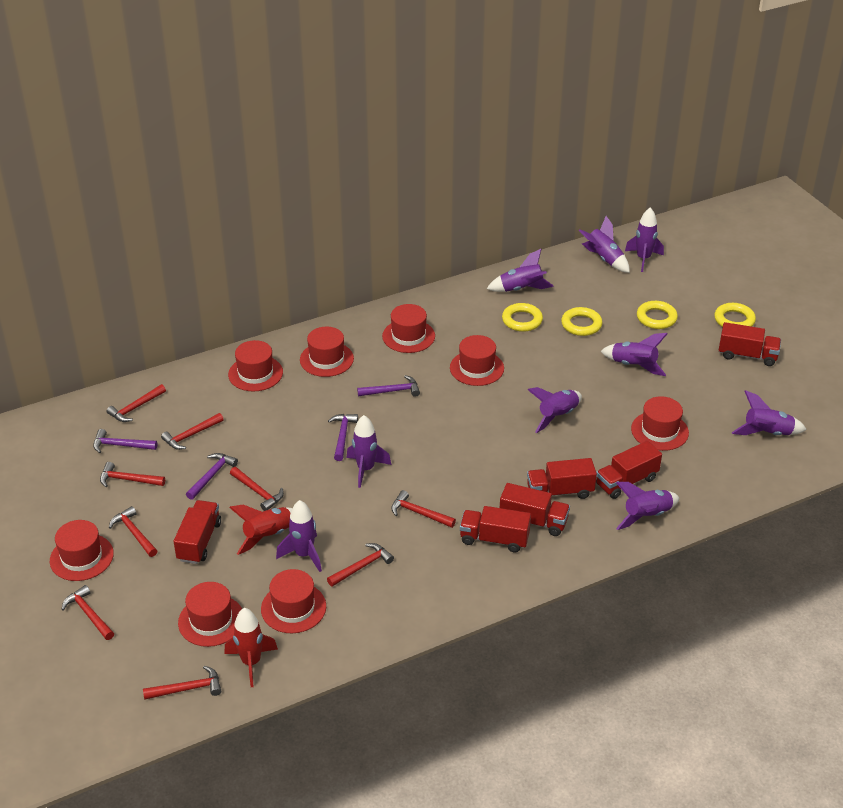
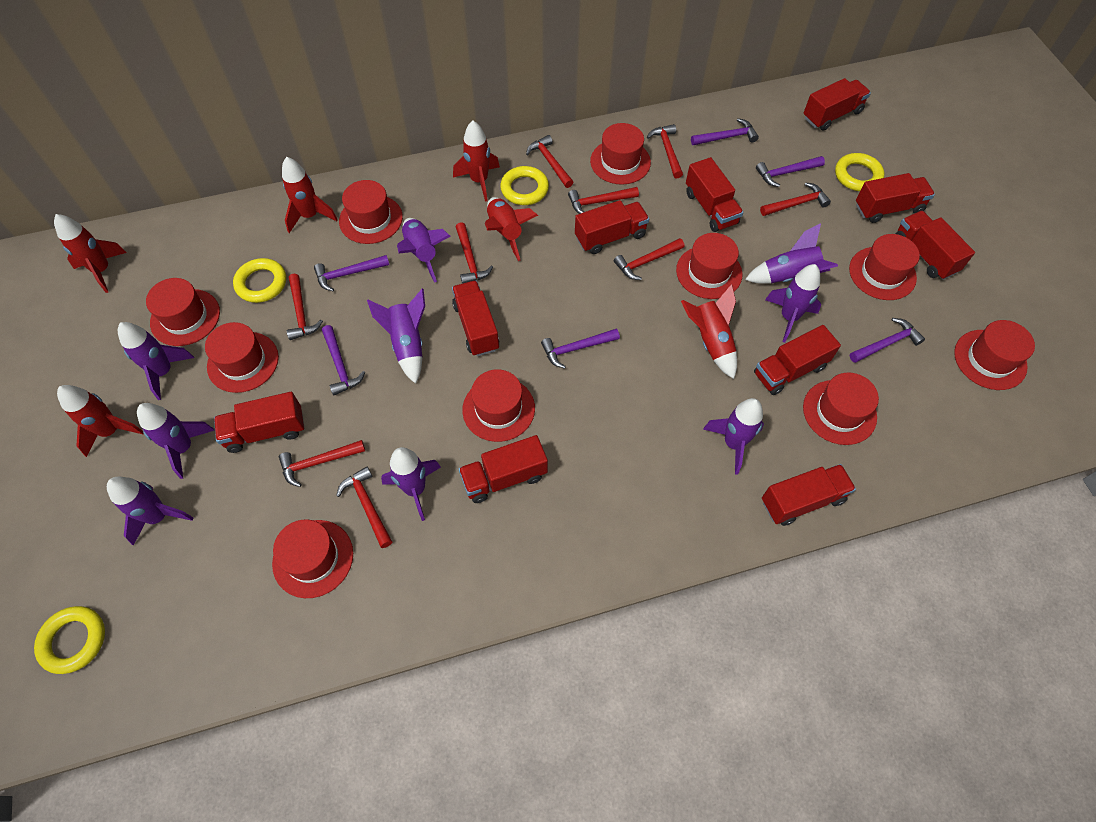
purple hammer: [93,429,157,453] [186,453,238,500] [328,414,358,461] [357,375,420,397] = 4 -> [314,255,389,291] [322,325,365,395] [541,329,620,369] [691,118,759,145] [756,156,825,187] [850,318,925,363] = 6
red hat: [50,520,114,581] [178,582,242,647] [228,340,283,391] [261,569,326,633] [300,327,354,377] [382,304,435,353] [450,335,504,386] [631,396,689,451] = 8 -> [146,278,220,346] [205,322,279,393] [272,519,353,598] [339,180,403,244] [462,369,535,442] [590,123,651,185] [676,233,743,299] [803,373,879,445] [849,234,920,300] [954,320,1035,390] = 10
red rocket: [224,608,278,687] [229,505,292,555] = 2 -> [54,214,127,293] [57,385,144,457] [282,157,338,233] [453,121,500,202] [485,197,538,261] [681,284,737,379] = 6
red truck: [173,500,221,564] [460,506,531,552] [500,483,570,536] [527,458,597,499] [596,441,662,499] [719,322,781,366] = 6 -> [214,392,304,453] [452,280,499,356] [459,435,548,503] [575,200,649,254] [686,157,743,232] [754,325,841,395] [762,464,856,526] [804,78,871,131] [856,173,935,223] [896,211,975,280] = 10

